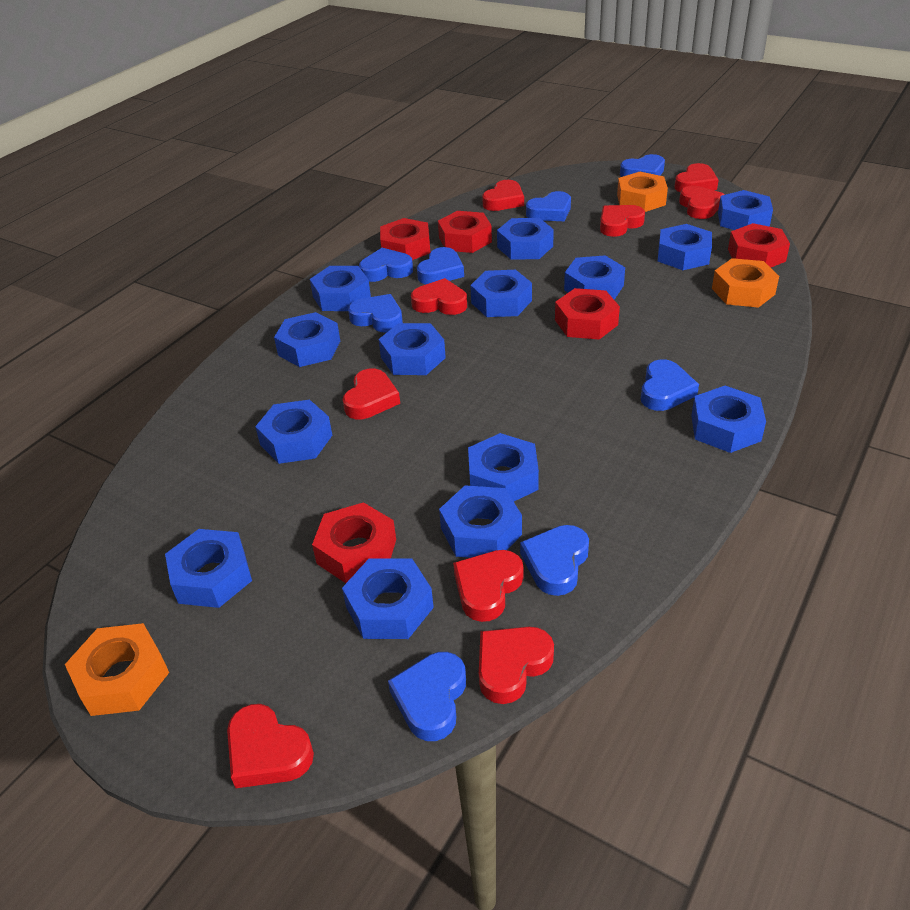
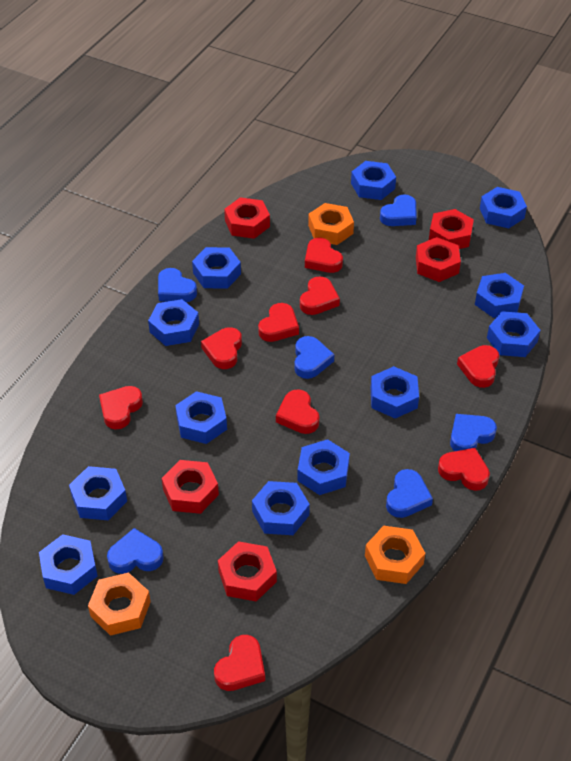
blue heart: [348,294,403,333] [359,248,413,282] [388,652,466,741] [417,247,464,284] [520,525,589,596] [526,191,571,221] [620,154,665,177] [641,359,699,411] = 8 -> [107,528,164,574] [158,268,197,302] [295,336,334,379] [380,194,417,226] [386,469,433,518] [450,414,497,451] = 6
blue nut: [165,529,252,608] [255,400,332,464] [274,312,340,367] [310,266,371,311] [342,558,434,639] [379,323,446,375] [439,485,522,558] [468,433,539,502] [470,270,532,317] [497,218,554,260] [564,255,625,300] [658,224,712,270] [691,386,766,453] [718,190,773,230] = 14 -> [39,534,98,595] [69,466,127,520] [148,299,199,346] [175,391,227,444] [192,247,241,289] [252,481,310,535] [297,439,350,495] [351,161,396,200] [371,366,419,419] [475,273,524,318] [480,187,527,228] [487,311,540,357] = 12

